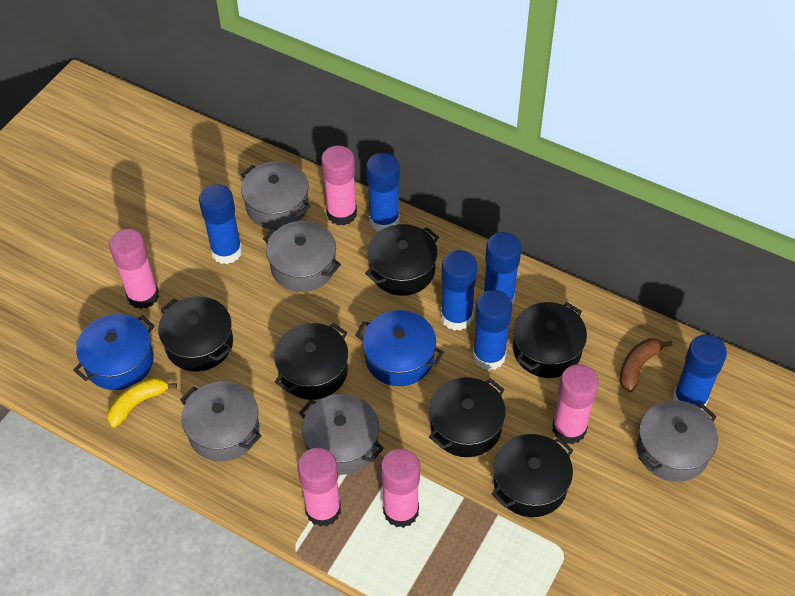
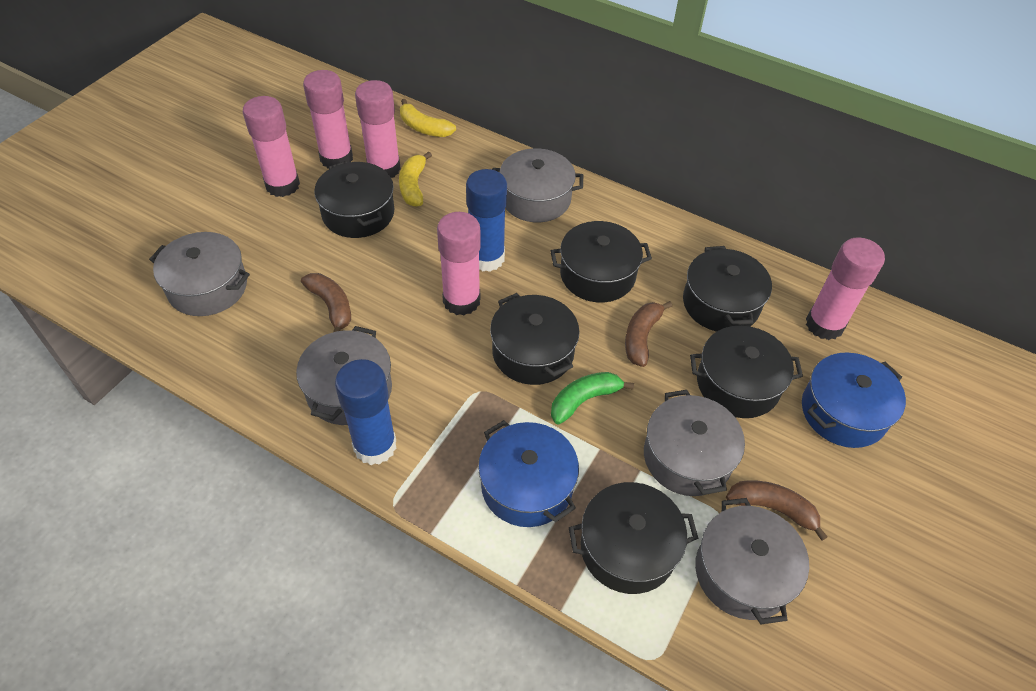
blue glue stick: [199,184,242,264] [366,153,400,232] [441,250,477,331] [473,290,512,370] [483,232,522,306] [673,334,727,410] = 6 -> [335,359,396,465] [466,169,507,272] = 2
brown banana: [620,338,672,392] = 1 -> [301,273,351,332] [625,301,672,367] [726,480,828,541] = 3
green banana: none = 0 -> [551,372,634,424] = 1
yellow banana: [107,377,177,427] = 1 -> [399,152,432,207] [400,99,456,137] = 2

